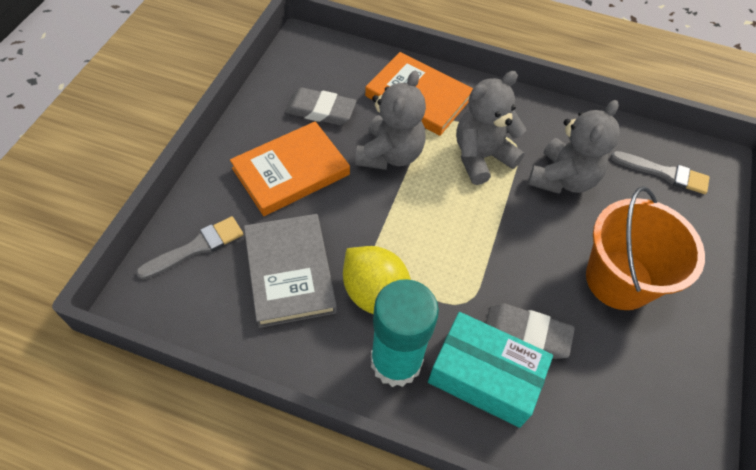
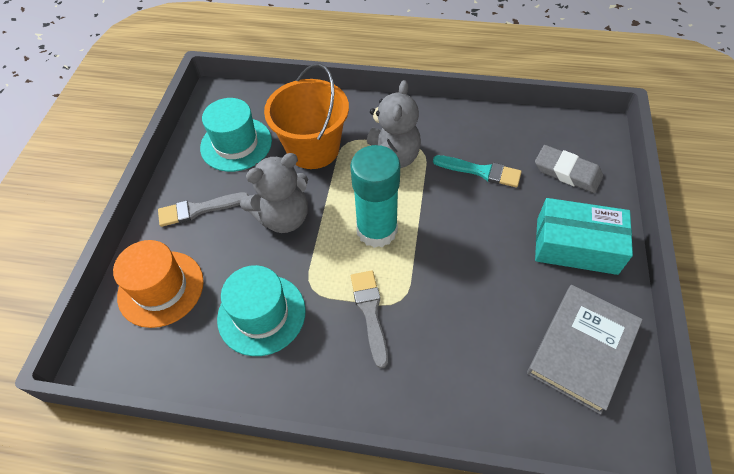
grey eraser: [285,88,357,125] [486,303,575,359] = 2 -> [535,145,603,193] = 1
grey teddy bear: [355,71,426,170] [456,71,526,185] [528,100,620,194] = 3 -> [240,153,308,233] [367,80,421,168] = 2
orange book: [230,121,350,216] [365,52,473,136] = 2 -> none = 0
orange hat: none = 0 -> [113,240,204,328] = 1
turquoise brush: none = 0 -> [433,155,522,187] = 1
turquoise hat: none = 0 -> [200,98,272,172] [217,265,306,356] = 2
yellow lemon: [343,246,411,314] = 1 -> none = 0

